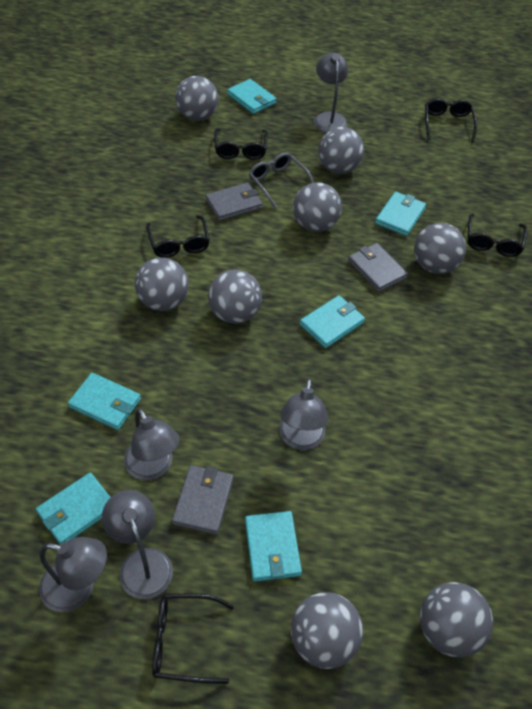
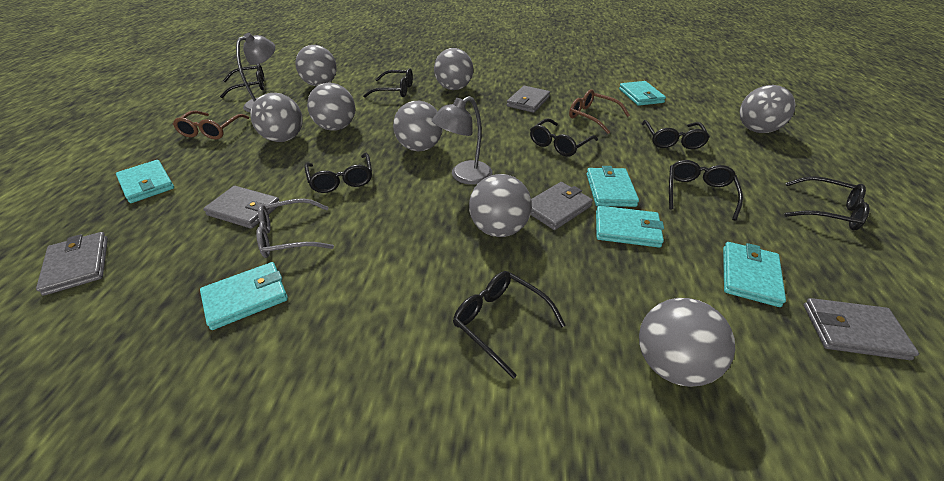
black glasses: [146,215,210,258] [152,593,234,684] [214,128,268,160] [425,98,477,143] [467,213,527,257] = 5 -> [220,64,264,98] [304,153,372,193] [363,68,413,98] [453,271,566,379] [530,119,598,157] [642,120,710,149] [669,160,743,221] [785,176,870,230] = 8
brown glasses: none = 0 -> [173,111,249,139] [569,89,630,134] = 2
grey lamp: [39,537,107,612] [102,490,173,599] [124,408,180,480] [279,378,328,450] [314,52,348,133] = 5 -> [236,33,275,113] [432,96,492,185] = 2
grey wallet: [172,465,234,535] [206,183,262,221] [348,243,408,292] = 3 -> [36,232,108,296] [203,186,280,229] [507,86,550,113] [531,182,593,230] [804,298,919,360] = 5

